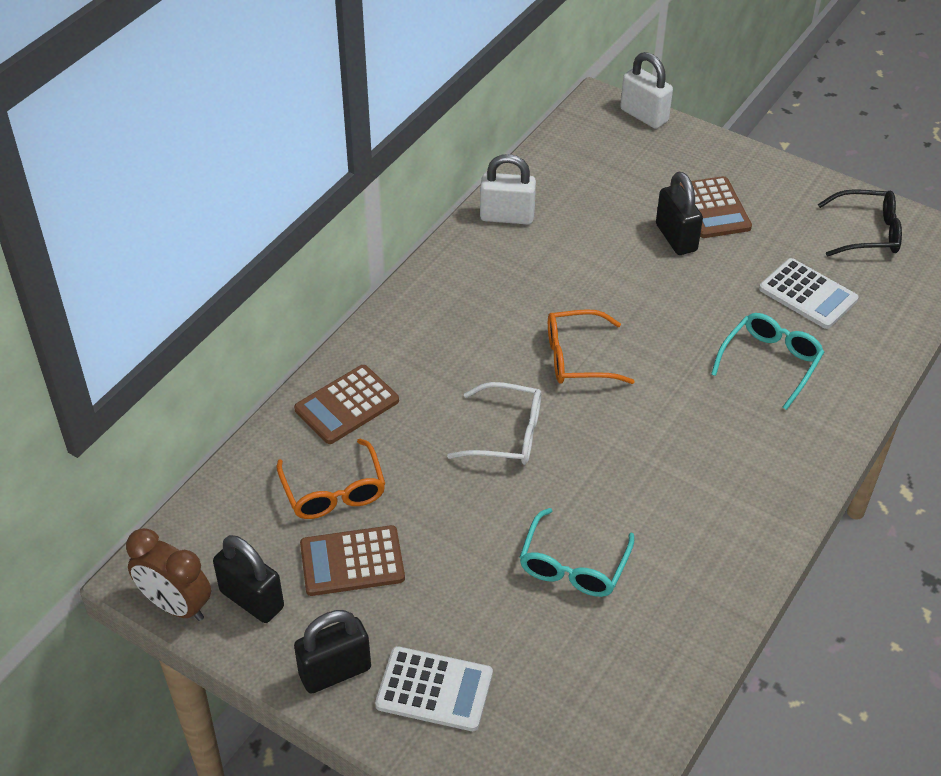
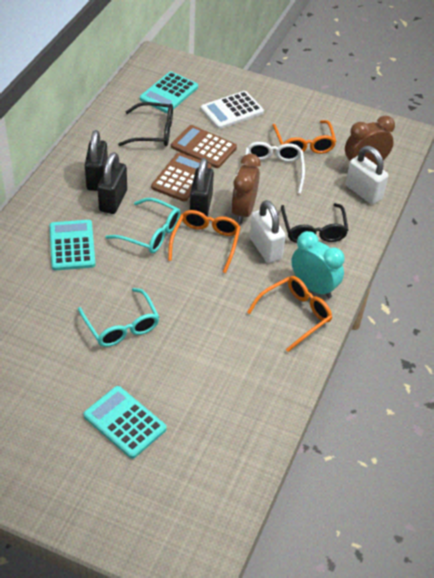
black glasses: [818,189,902,256] = 1 -> [118,102,173,146] [281,203,349,243] = 2
brown calculator: [294,365,399,444] [300,525,405,596] [680,176,752,238] = 3 -> [151,152,211,202] [171,125,237,168] = 2
brown clock: [126,528,211,621] = 1 -> [231,154,261,224] [345,116,395,169] = 2
orange glasses: [277,439,385,519] [548,309,635,384] = 2 -> [168,210,241,273] [247,276,332,352] [272,120,337,154] = 3
turquoise calculator: none = 0 -> [50,220,96,271] [83,386,167,459] [140,72,198,113] = 3
turquoise clock: none = 0 -> [291,231,345,298] = 1
white calculator: [375,646,493,731] [759,258,859,329] = 2 -> [201,91,264,129] = 1

